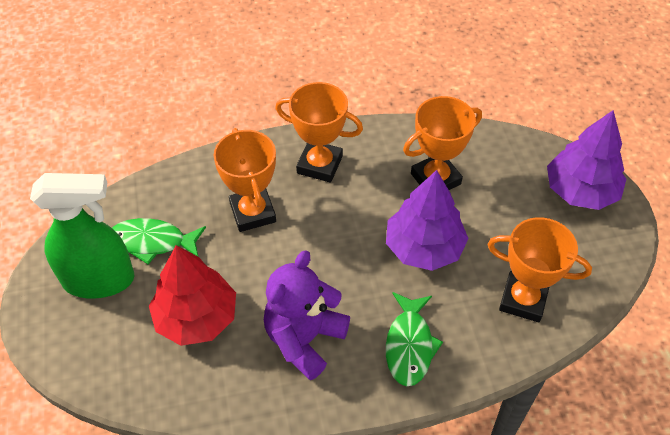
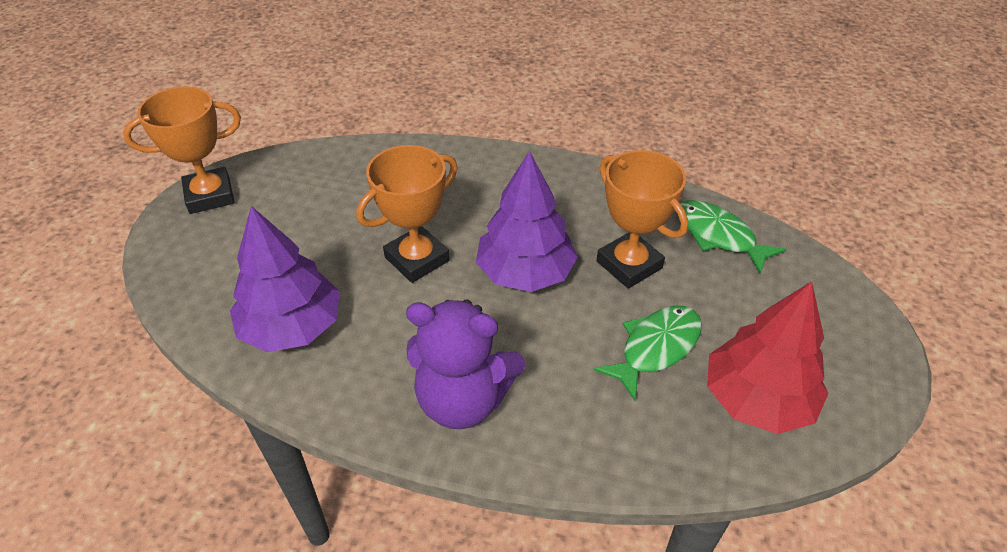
green spray bottle: [30,173,134,299] = 1 -> none = 0
orange trophy: [213,128,276,232] [275,82,363,183] [403,96,482,190] [487,217,592,322] = 4 -> [123,86,241,214] [357,145,458,283] [596,150,688,289] = 3

